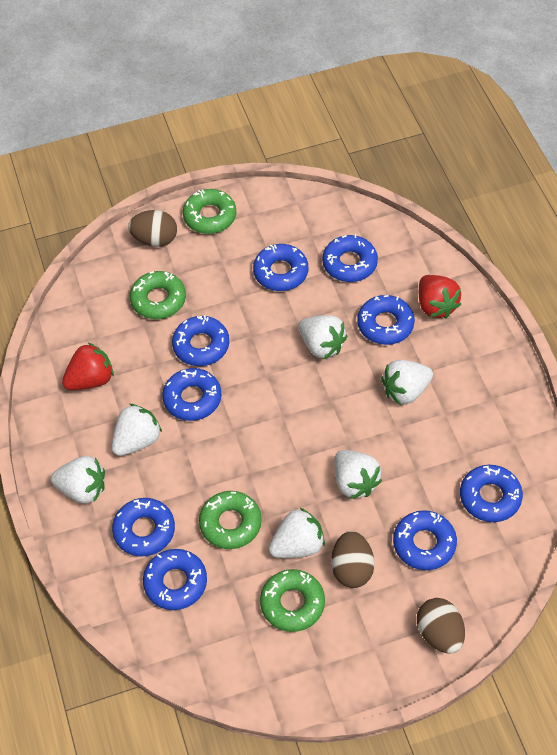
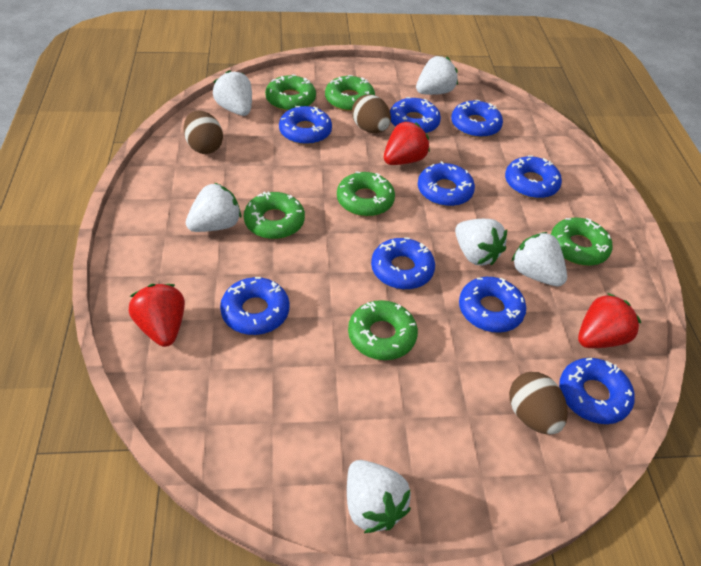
green donut: [130,271,186,319] [183,189,236,234] [199,491,262,549] [260,569,325,632] = 4 -> [244,191,305,239] [265,75,316,111] [325,75,375,111] [337,172,395,216] [348,300,418,360] [551,218,613,266] = 6
red strawberry: [62,343,114,390] [419,275,461,319] = 2 -> [129,284,185,347] [384,121,430,165] [578,293,641,348] = 3

